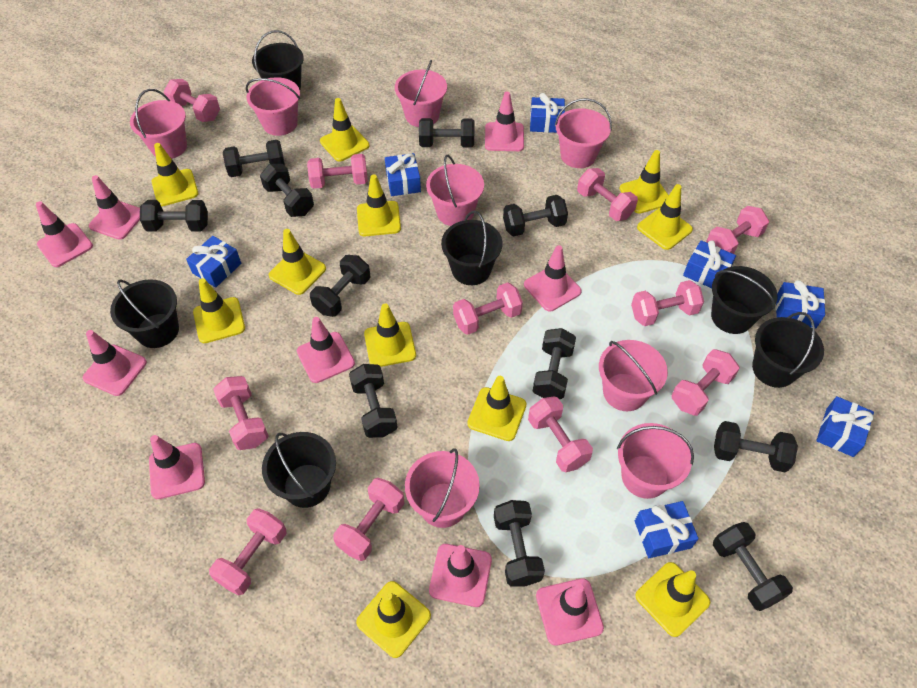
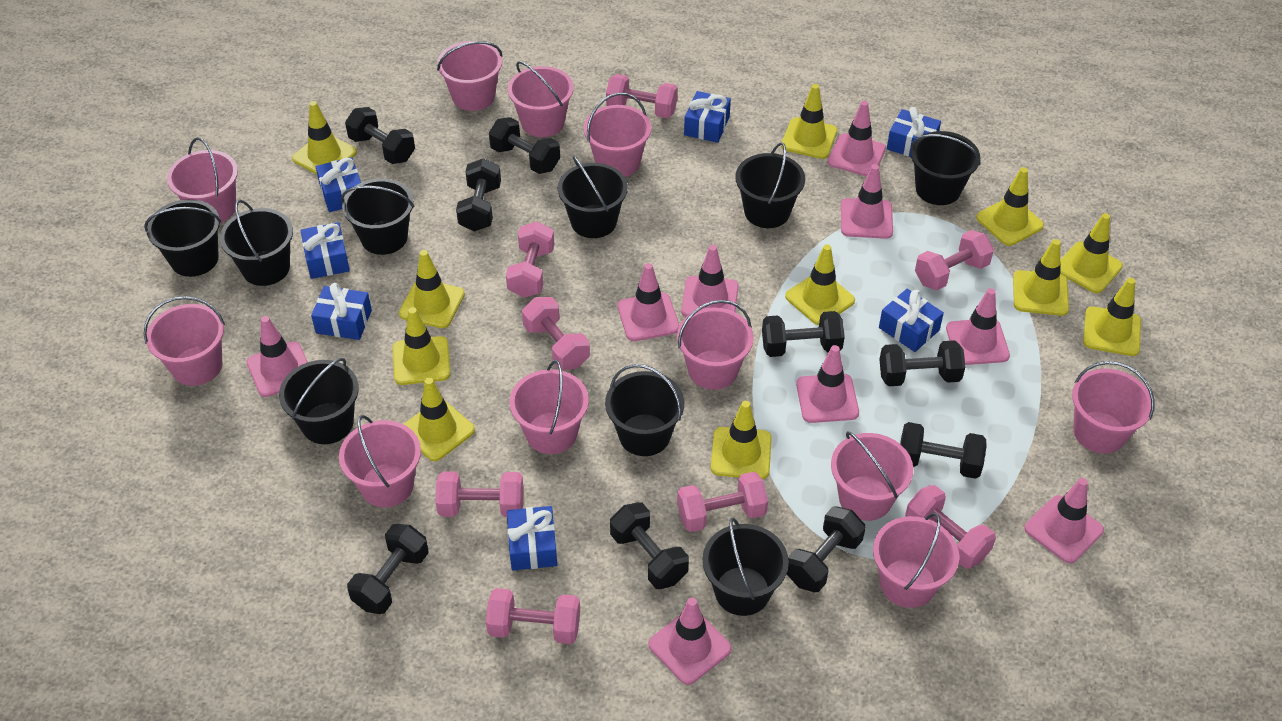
black bucket: [110,279,179,348] [252,30,304,90] [262,432,336,508] [441,211,503,285] [711,266,777,334] [752,312,824,388] = 6 -> [144,199,221,277] [220,200,293,286] [279,358,359,444] [341,178,414,255] [558,156,628,238] [605,364,684,456] [703,518,789,616] [735,142,805,228] [911,131,981,205] = 9
black dumbbell: [140,200,208,232] [223,140,285,177] [260,164,314,217] [310,255,370,317] [349,364,397,438] [419,118,474,147] [494,500,545,586] [503,195,568,237] [533,328,576,399] [713,522,793,611] [714,421,798,472] = 11 -> [345,107,415,164] [347,524,429,614] [456,158,501,232] [489,117,560,174] [610,502,689,589] [762,311,845,357] [787,506,866,592] [879,340,965,386] [900,422,987,479] = 9
pink bucket: [130,89,187,159] [246,77,300,136] [395,60,447,127] [405,449,480,528] [426,155,484,226] [555,98,612,168] [599,340,668,411] [617,423,694,499] = 8 -> [144,296,225,386] [167,137,238,223] [339,415,421,508] [437,41,503,111] [508,61,574,137] [509,360,589,454] [584,93,651,177] [677,300,753,390] [831,431,913,521] [873,513,959,608] [1072,361,1154,454] = 11
pink dumbbell: [164,79,220,122] [209,508,287,595] [213,376,268,450] [307,154,368,189] [333,478,404,561] [453,282,523,335] [528,396,593,472] [577,168,638,221] [631,280,704,326] [671,349,740,416] [706,206,769,254] = 11 -> [435,471,524,517] [486,588,580,644] [506,221,554,298] [522,297,590,370] [606,74,678,118] [677,472,768,532] [905,485,996,569] [915,230,994,290] = 8

